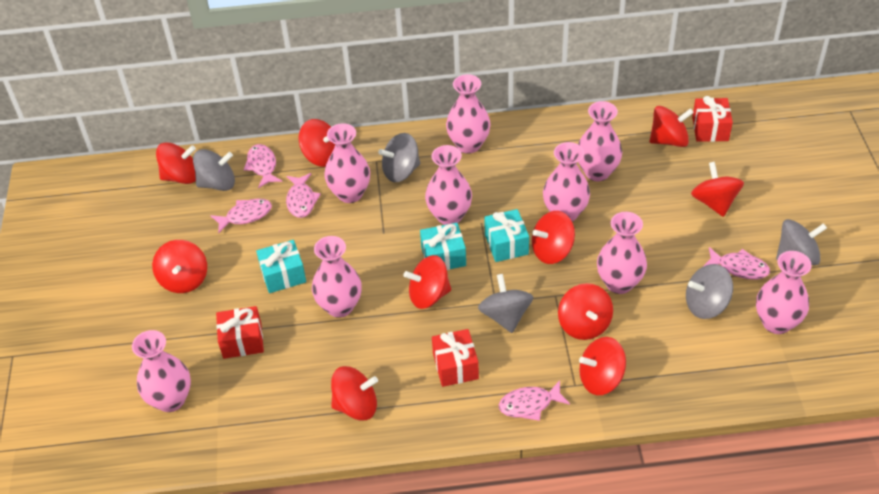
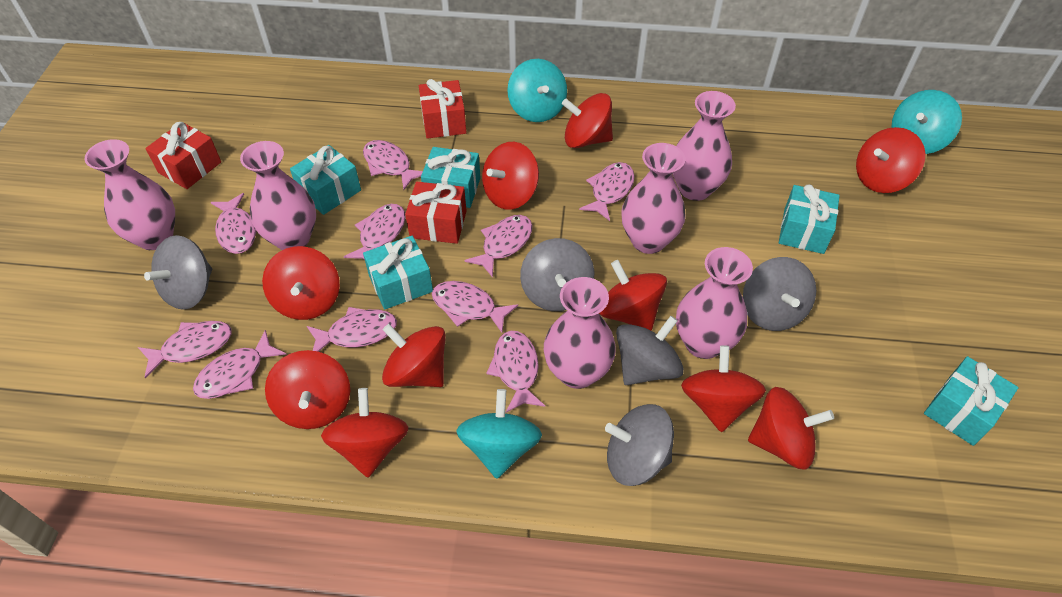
pink fish: [210,198,272,233] [244,144,282,188] [286,173,321,218] [499,381,570,421] [703,247,770,279] = 5 -> [138,321,232,378] [193,330,286,399] [210,193,257,254] [307,307,397,352] [344,204,406,260] [363,140,423,190] [432,281,518,333] [464,215,533,278] [486,331,545,412] [579,162,635,221] = 10
pink vase: [132,330,191,412] [312,236,362,318] [324,123,370,203] [425,145,472,225] [446,74,491,154] [543,142,590,222] [578,101,622,181] [597,212,647,294] [756,251,812,334] = 9 -> [84,139,175,250] [240,141,316,250] [544,277,616,389] [621,143,686,254] [673,91,736,201] [676,247,753,359] = 6
turquoise gift: [256,240,306,293] [420,223,466,270] [484,209,529,262] = 3 -> [290,145,361,215] [363,236,433,310] [421,147,481,208] [779,184,840,254] [924,356,1019,446] = 5
turquoise spinning top: none = 0 -> [457,389,542,479] [507,59,567,122] [892,90,962,154] = 3

